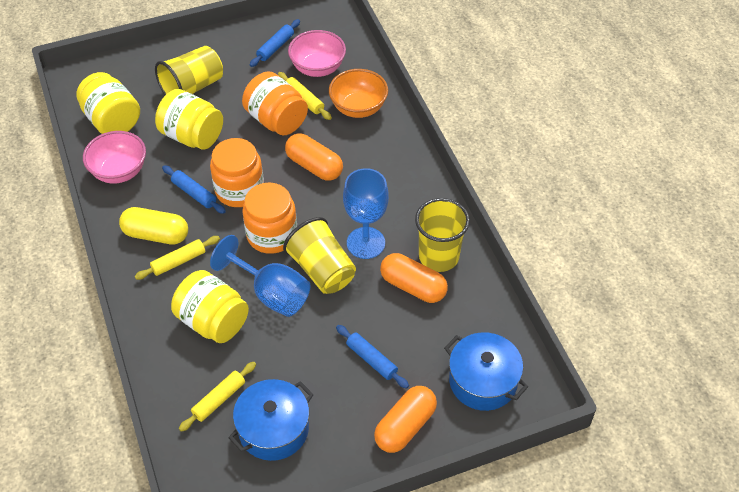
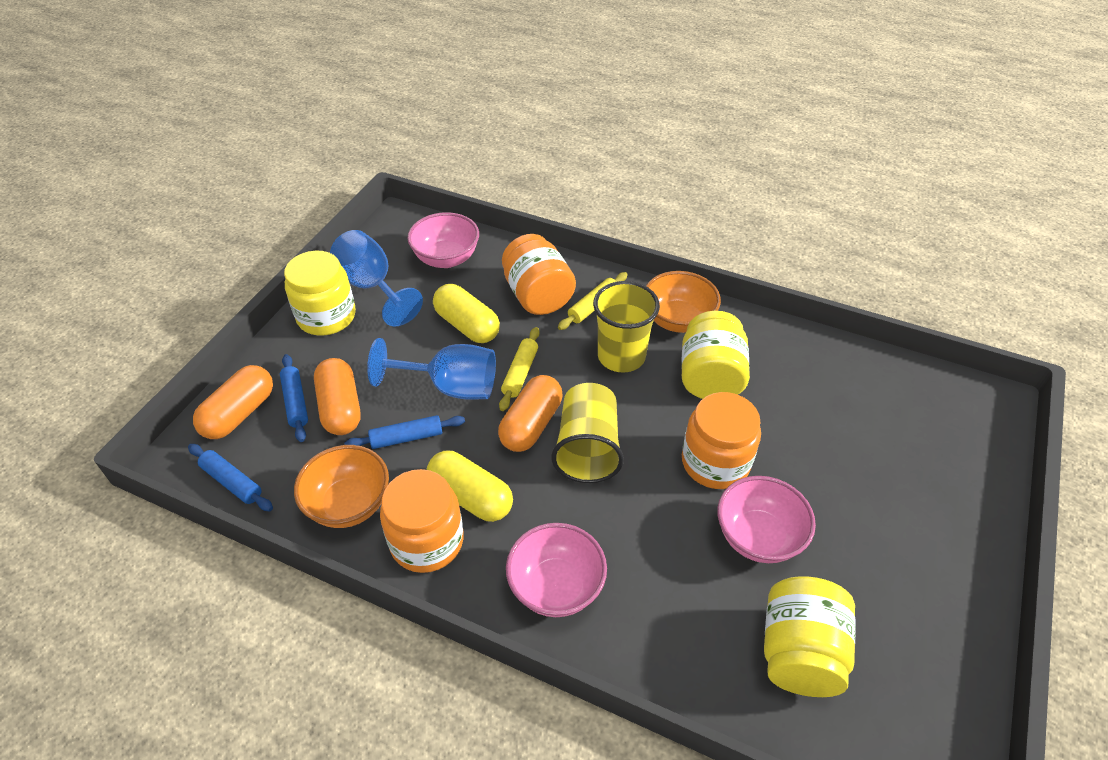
blue pot: [228,379,314,461] [444,332,528,411] = 2 -> none = 0
orange bowl: [329,69,388,118] = 1 -> [294,445,389,528] [646,271,721,333] = 2
pink bowl: [83,131,146,184] [288,30,346,77] = 2 -> [407,212,479,268] [506,523,607,617] [717,476,816,563] = 3
yellow capsule: [119,207,188,245] = 1 -> [427,451,513,522] [433,284,500,343] = 2
yellow cup: [155,46,223,95] [283,217,356,294] [415,198,470,272] = 3 -> [551,383,624,483] [593,281,660,372] = 2
yellow rolling pin: [135,236,220,280] [179,362,256,432] [278,72,332,120] = 3 -> [499,327,540,411] [558,272,628,330] = 2

